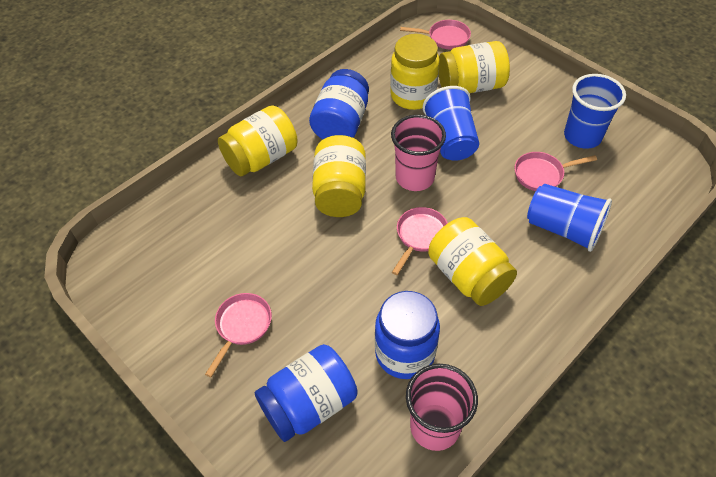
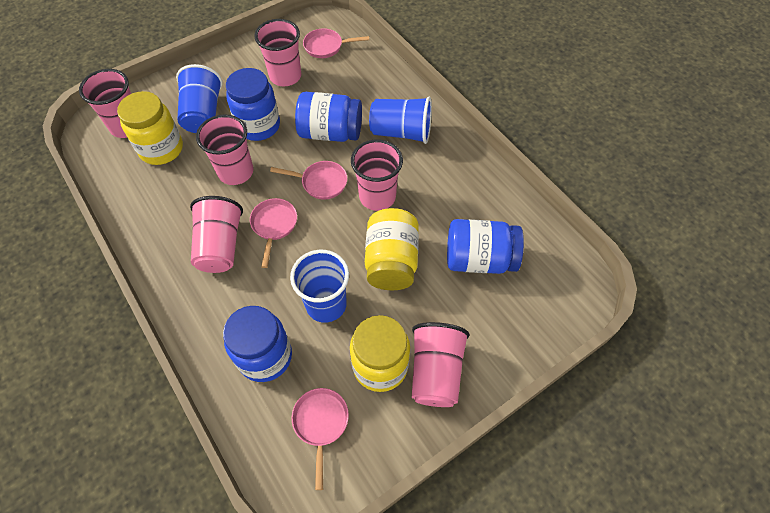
blue jar: [254,344,358,442] [309,69,369,139] [375,291,440,379] = 3 -> [223,306,292,382] [226,68,280,141] [295,92,362,142] [447,219,524,274] = 4
pink cup: [391,115,446,191] [406,364,478,451] = 2 -> [79,69,131,138] [190,196,243,273] [196,114,253,185] [254,19,301,86] [351,139,403,211] [412,322,470,407] = 6
yellow jar: [218,105,298,177] [312,135,366,217] [390,34,440,110] [428,217,517,306] [439,41,510,93] = 5 -> [117,91,183,165] [350,315,410,392] [365,208,419,290] = 3

